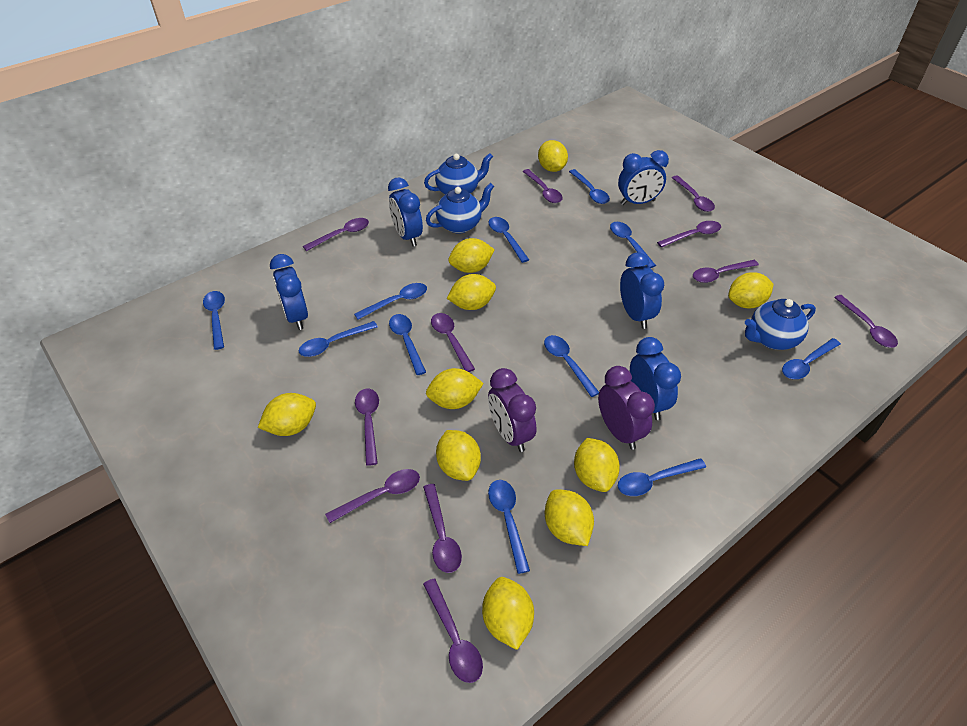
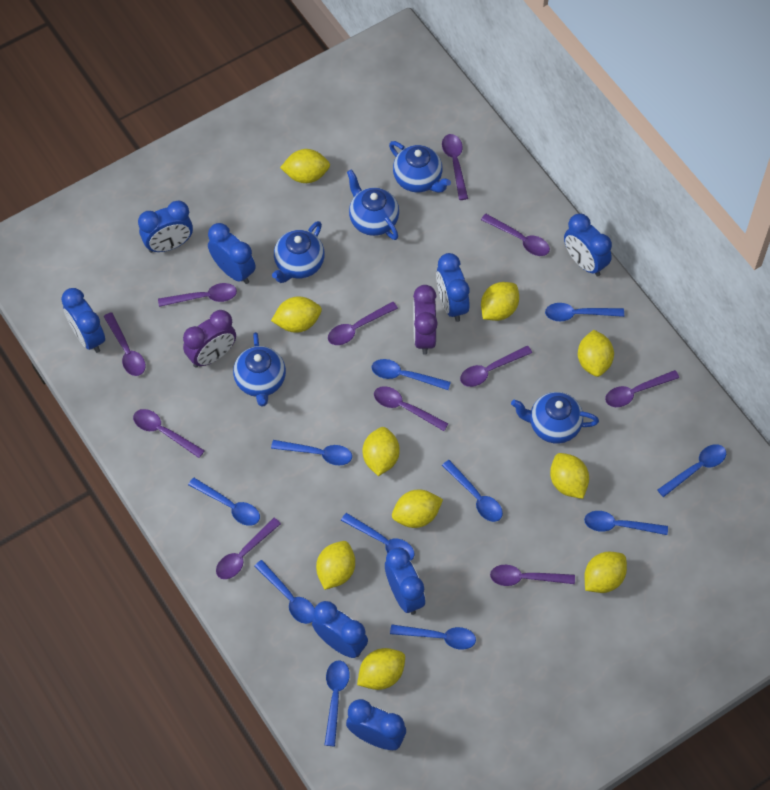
blue clock: [270,254,308,330] [388,178,423,246] [618,150,669,205] [620,252,664,329] [630,337,681,420] = 5 -> [61,288,105,353] [138,200,193,253] [208,223,256,284] [312,601,368,658] [346,699,406,750] [385,547,425,615] [436,253,470,322] [564,214,612,277] = 8
blue teapot: [424,153,493,195] [426,183,494,234] [745,299,816,350] = 3 -> [233,332,286,407] [272,221,325,283] [347,169,399,240] [389,141,451,192] [511,392,599,444] = 5

